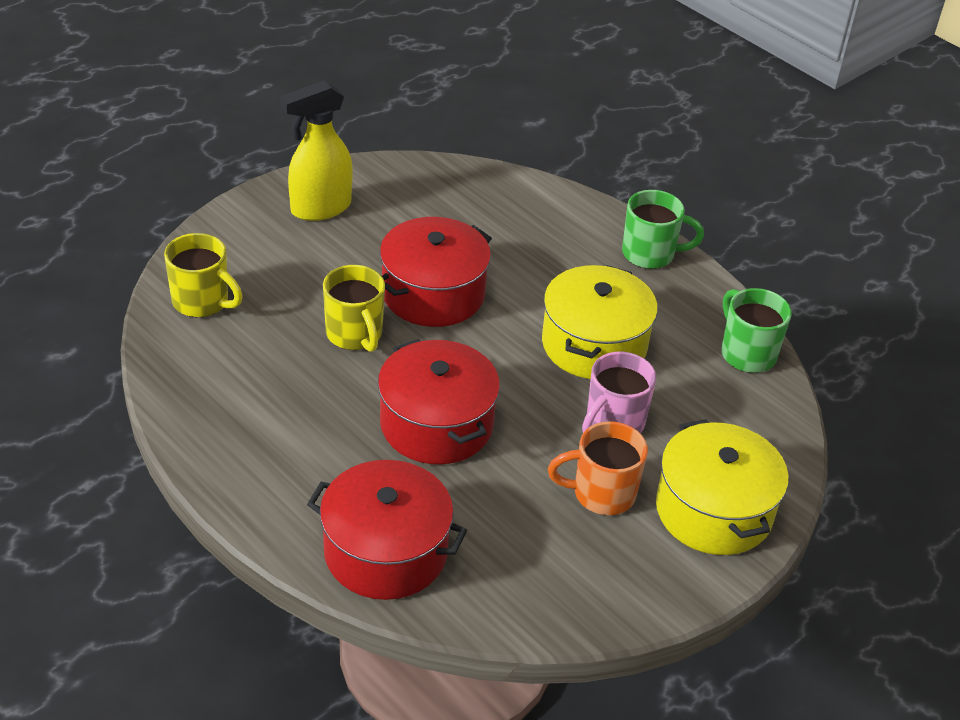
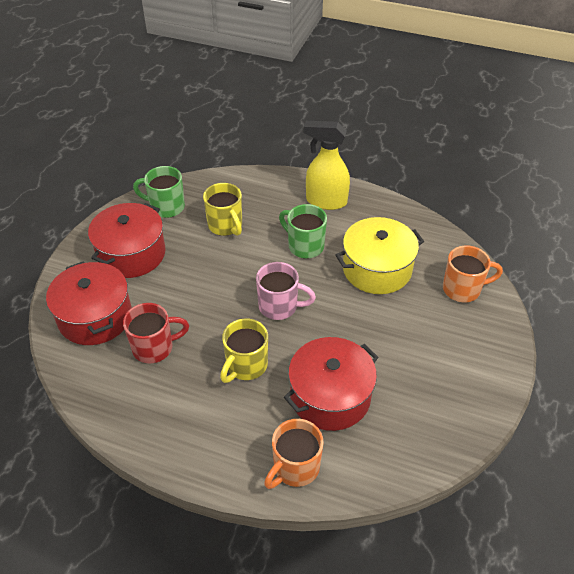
orange mug: [548,421,648,515] = 1 -> [264,419,324,489] [443,245,503,302] = 2
red mug: none = 0 -> [123,303,189,363] = 1
yellow pot: [542,265,658,379] [656,419,789,555] = 2 -> [335,217,424,294] = 1

